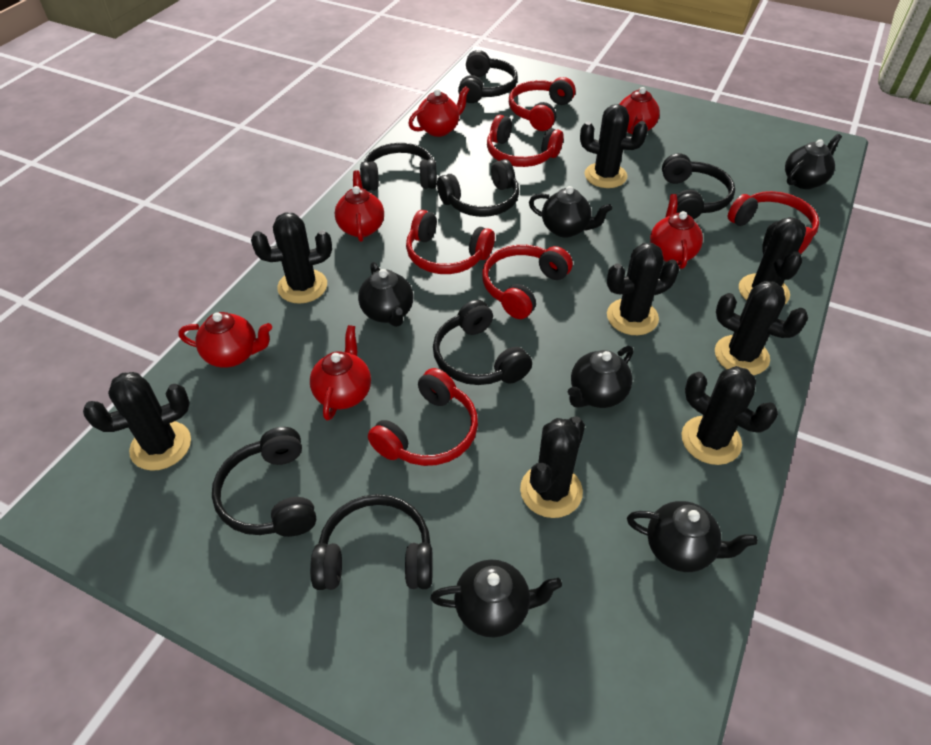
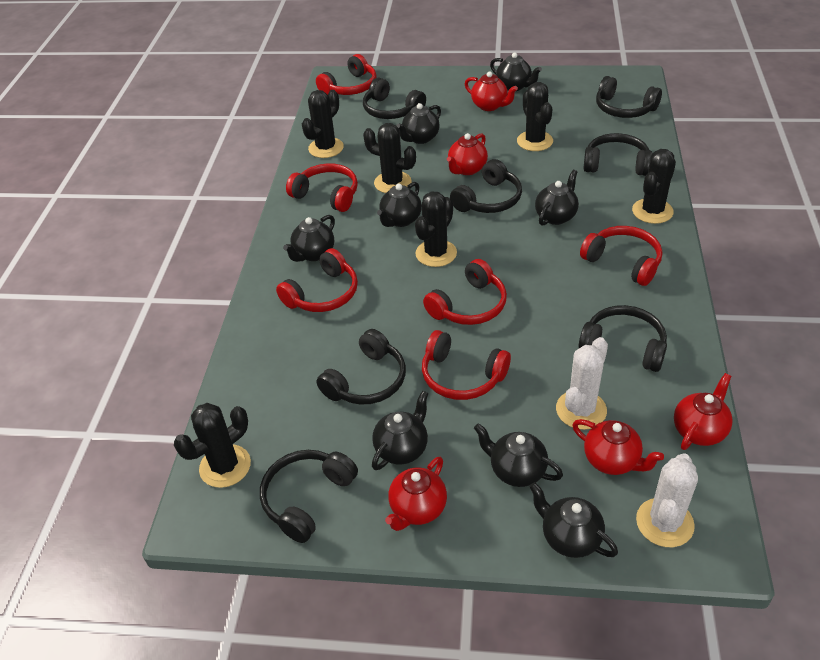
black cactus: [83,372,191,471] [251,212,332,304] [520,416,585,518] [580,104,648,188] [607,243,679,335] [681,366,778,465] [715,281,808,375] [739,217,806,304] = 8 -> [174,403,251,488] [302,90,344,158] [363,123,416,193] [415,192,457,267] [517,82,553,151] [632,149,676,224] = 6
black teapot: [358,262,413,327] [430,559,562,638] [529,186,612,238] [568,346,633,408] [627,501,758,572] [785,134,842,189] = 6 -> [283,215,335,262] [372,391,428,470] [377,182,422,227] [396,103,441,144] [474,423,563,487] [490,52,542,91] [529,482,618,558] [535,170,579,226] = 8
red teapot: [178,312,272,368] [310,325,371,421] [335,170,384,242] [408,86,470,137] [620,87,660,134] [650,194,703,269] = 6 -> [385,457,447,531] [447,133,488,175] [465,71,518,111] [572,419,664,475] [674,373,733,450] = 5
white cactus: none = 0 -> [556,337,608,430] [636,453,698,547] = 2

